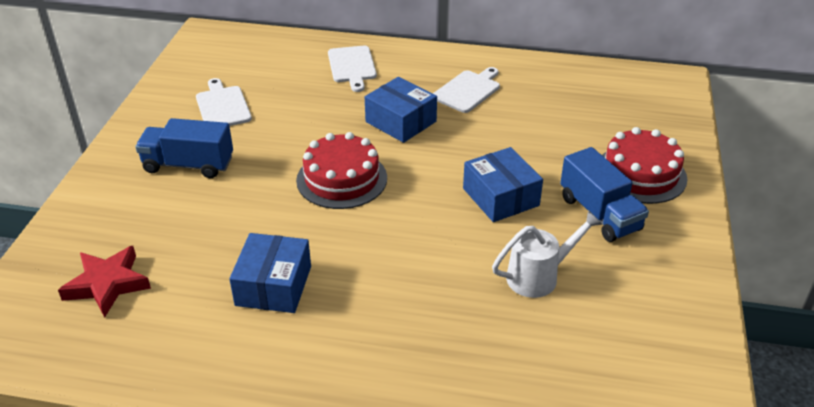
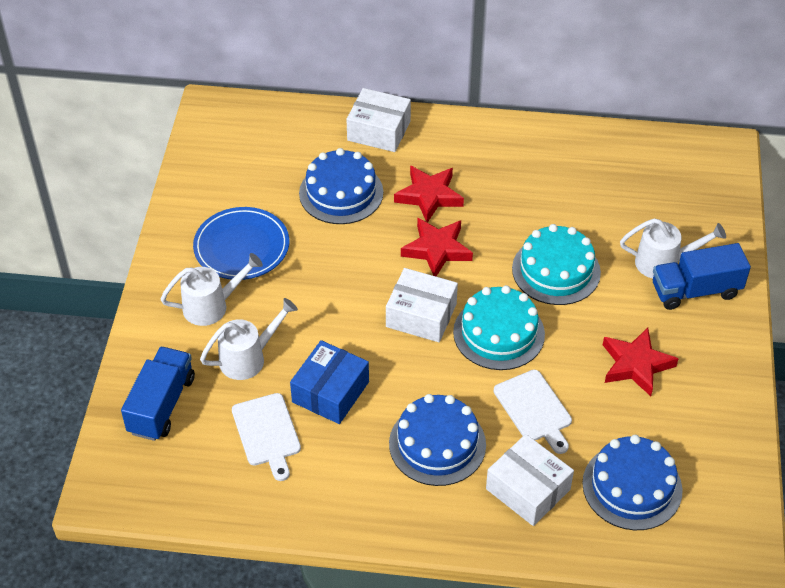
blue box: [229,233,311,313] [365,77,437,143] [463,147,543,222] = 3 -> [290,340,369,424] = 1
blue cake: none = 0 -> [299,148,383,224] [389,394,486,486] [582,435,683,530] = 3
blue plate: none = 0 -> [193,207,289,280] = 1
red cake: [296,132,387,209] [602,127,687,204] = 2 -> none = 0
red star: [58,246,151,317] = 1 -> [394,165,464,223] [401,218,473,276] [603,328,678,396] = 3
turquoise cake: none = 0 -> [453,285,545,370] [512,224,601,305] = 2
white box: none = 0 -> [346,88,411,152] [386,268,458,342] [486,434,574,526] = 3
white cutting board: [196,78,252,126] [328,46,377,92] [433,67,500,113] = 3 -> [232,393,301,481] [494,370,572,454] = 2
white watering can: [492,210,603,298] = 1 -> [161,253,263,326] [200,298,298,380] [620,218,726,279] = 3

